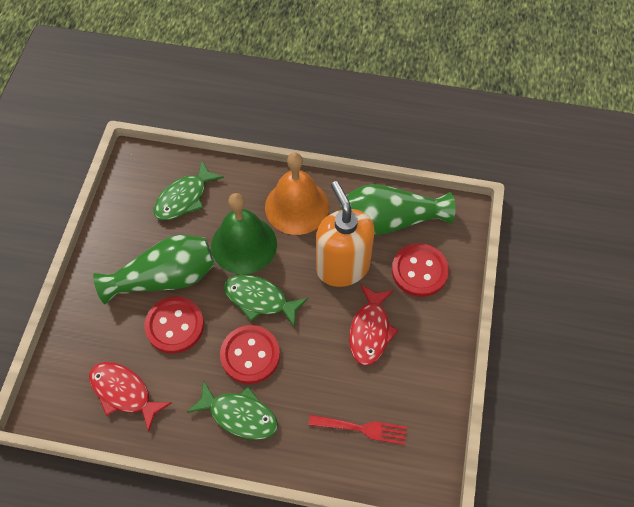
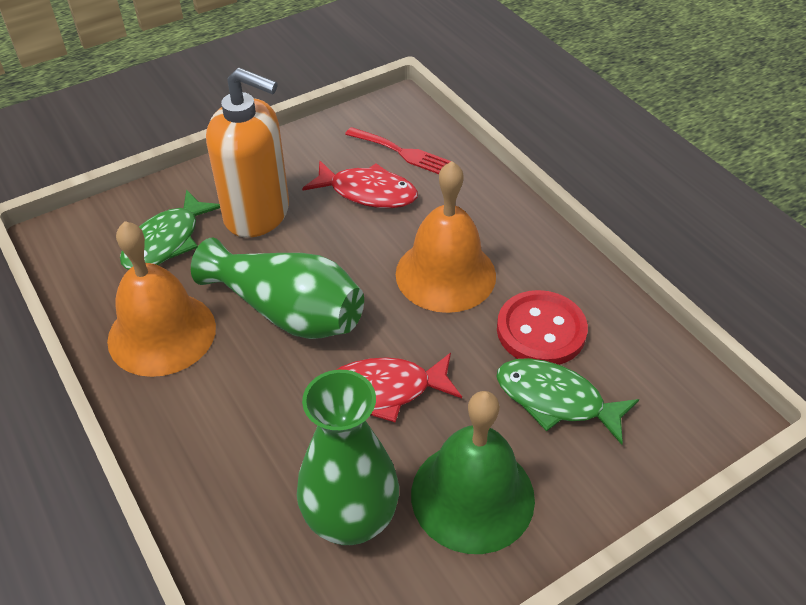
green fish: [154,161,224,220] [187,380,278,440] [224,275,308,328] = 3 -> [120,189,220,270] [497,358,639,445] = 2
orange bell: [265,152,329,235] = 1 -> [107,221,216,377] [396,161,496,313] = 2
red button: [144,297,204,354] [220,325,280,384] [392,243,449,297] = 3 -> [497,290,588,365] = 1

